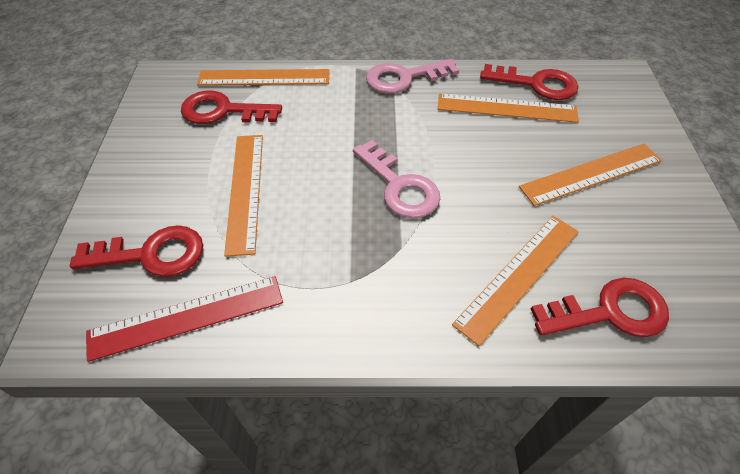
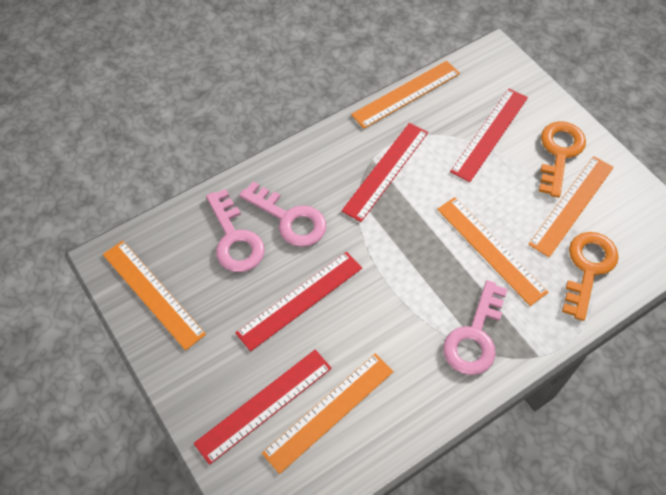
orange key: none = 0 -> [539,121,586,198] [562,232,619,321] = 2
pink key: [353,140,440,218] [366,59,459,93] = 2 -> [206,189,265,272] [239,181,326,247] [443,280,508,375] = 3
red key: [70,225,203,277] [181,90,282,124] [480,64,578,100] [531,278,669,337] = 4 -> none = 0
red ruler: [86,276,283,362] = 1 -> [194,349,332,465] [235,252,362,351] [342,123,428,222] [450,89,528,182] = 4

